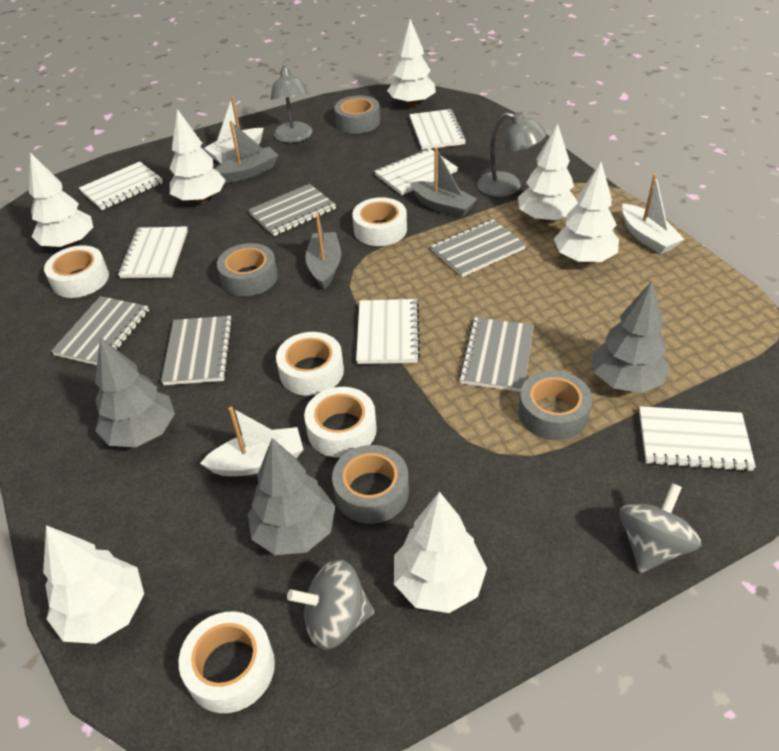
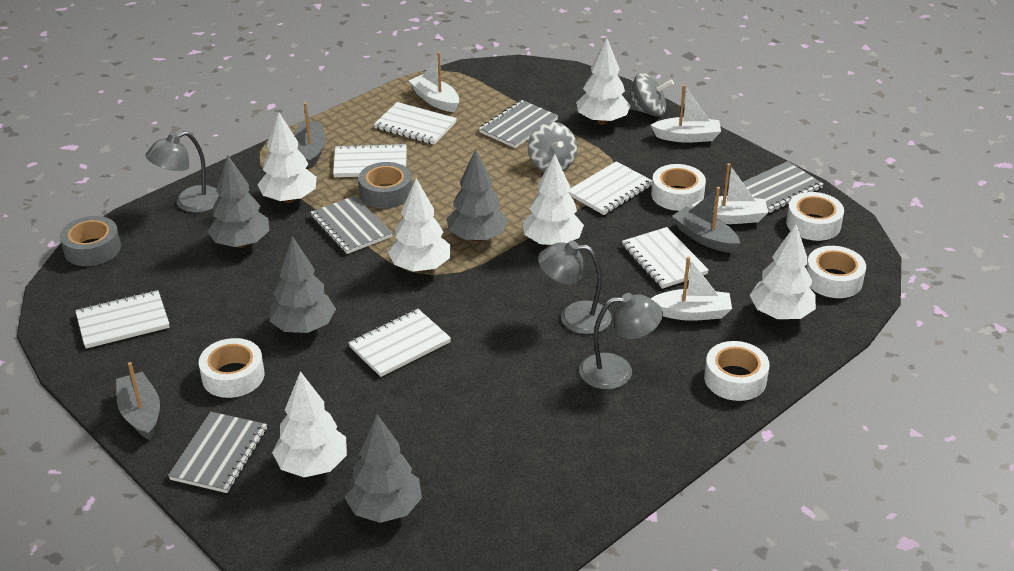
grey lamp: [270,65,312,143] [477,112,547,197] = 2 -> [145,131,219,213] [538,241,612,334] [579,293,663,389] = 3
grey notebook: [51,296,149,365] [161,316,233,385] [249,184,336,236] [431,219,526,277] [458,317,534,392] = 5 -> [168,412,267,493] [310,195,393,254] [479,100,558,148] [743,161,824,213] = 4
grey tape: [217,243,278,296] [332,445,409,524] [334,96,380,134] [518,370,592,440] = 4 -> [60,216,121,266] [358,162,412,209] = 2
grey tree: [95,337,175,447] [248,438,335,555] [592,281,670,393] = 3 -> [207,155,270,248] [269,236,336,333] [344,415,422,523] [447,149,508,242] = 4
white boat: [200,407,304,476] [204,96,264,164] [622,174,684,254] = 3 -> [409,52,459,112] [651,85,721,143] [651,257,732,321] [691,163,768,224] = 4
white tree: [29,152,93,248] [43,525,144,644] [169,109,226,204] [387,19,436,107] [394,492,487,613] [518,123,578,223] [554,162,619,264] = 7 -> [258,112,317,203] [272,371,347,477] [388,178,450,272] [522,154,584,246] [576,38,631,125] [750,224,816,320] = 6

